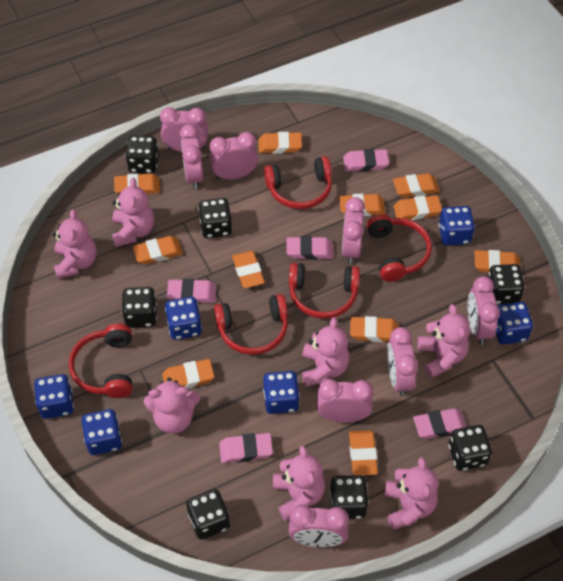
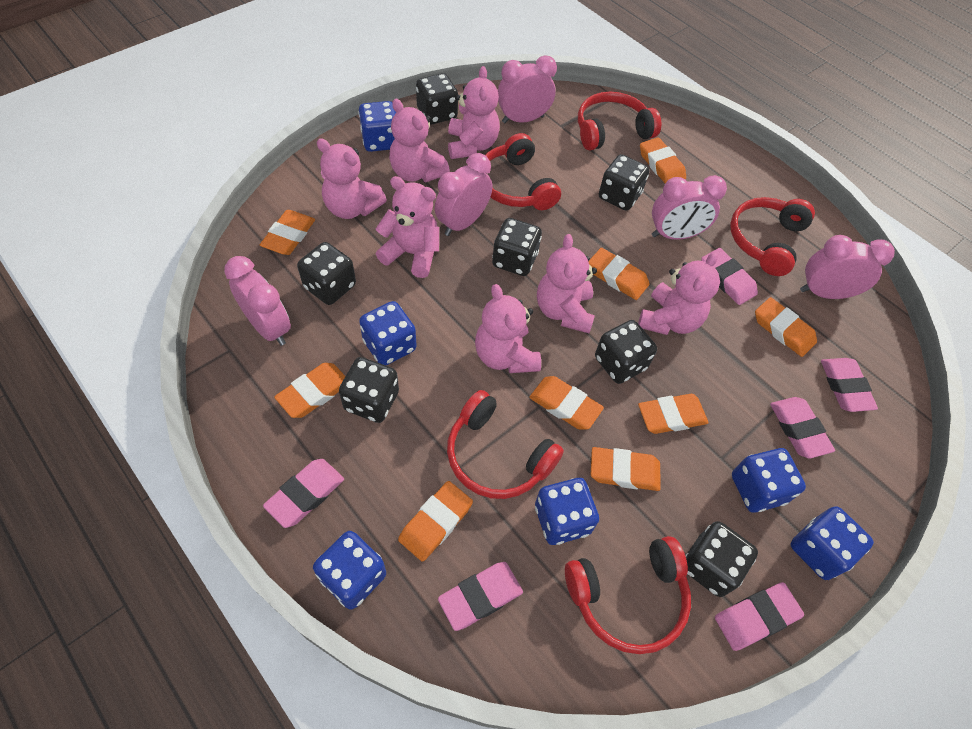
orange eraser: [114,173,160,194] [133,236,183,265] [162,359,214,389] [232,251,265,288] [258,132,302,154] [339,194,385,216] [349,430,378,475] [350,316,399,342] [393,173,440,198] [393,195,442,220] [474,250,521,273] = 11 -> [260,210,315,255] [274,363,345,418] [398,481,473,562] [529,376,604,429] [588,248,650,300] [591,447,661,491] [638,394,708,434] [640,137,686,183] [755,297,817,357] = 9
pink clock: [160,107,208,152] [180,124,203,189] [209,132,258,180] [288,504,349,547] [317,379,373,422] [342,197,365,264] [387,327,418,396] [468,276,500,345] = 8 -> [224,256,291,346] [435,153,492,236] [498,55,557,123] [652,175,727,240] [800,235,895,299] = 5
pink eraser: [167,279,216,303] [219,433,273,463] [287,236,333,260] [343,149,389,171] [413,408,466,439] = 5 -> [263,459,344,528] [438,562,523,631] [701,248,758,305] [715,582,804,651] [770,397,835,458] [821,358,878,412] = 6

